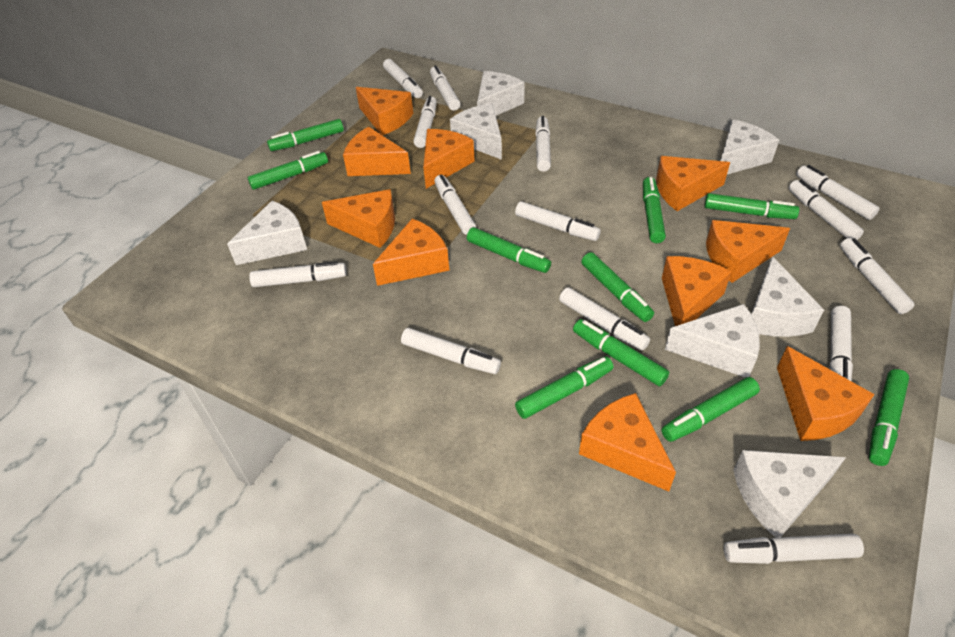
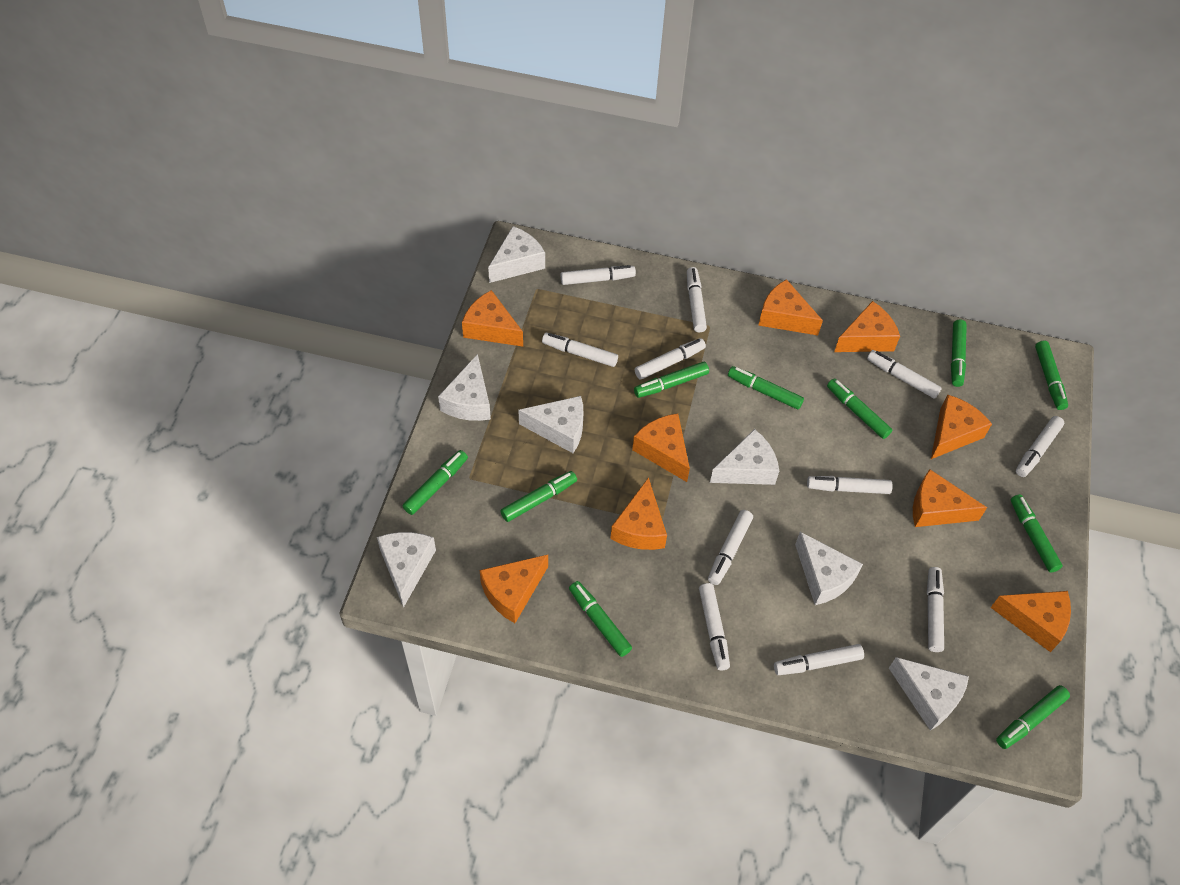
orange cheese: [322,189,395,248] [343,127,411,176] [356,87,413,135] [373,219,450,286] [423,129,475,189] [579,393,676,491] [656,156,730,211] [662,256,731,326] [706,220,790,283] [777,346,875,441] = 10 -> [462,290,523,347] [479,555,548,623] [610,477,667,550] [632,414,690,482] [758,279,823,335] [834,301,900,352] [913,469,987,527] [931,395,992,459] [991,591,1071,652] = 9
white marker: [249,261,346,287] [383,59,423,98] [401,328,501,374] [413,96,437,148] [430,65,460,111] [434,174,476,235] [515,201,601,241] [535,116,551,172] [559,287,650,350] [724,534,864,564] [789,180,864,240] [796,165,879,220] [829,306,853,381] [840,238,915,314] = 14 -> [542,333,618,367] [561,265,636,285] [635,338,706,380] [687,267,707,332] [699,583,730,670] [708,510,753,585] [774,644,864,675] [807,476,893,494] [867,350,942,399] [927,567,944,652] [1016,416,1064,477] = 11

